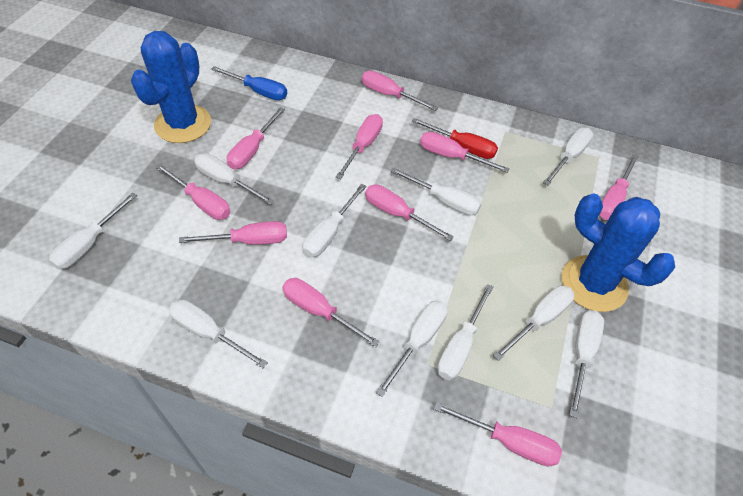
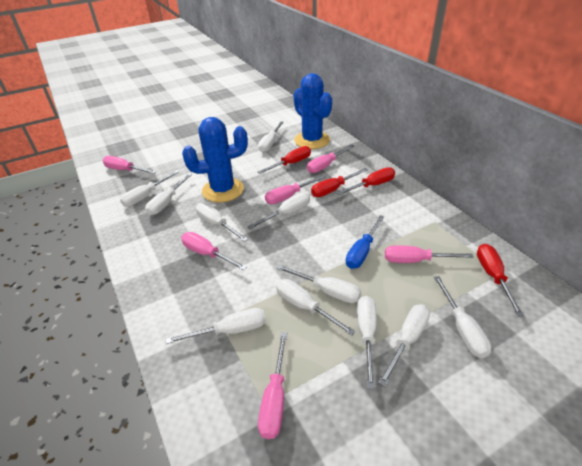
pink screwdriver: [156,164,230,220] [179,221,287,245] [227,107,285,169] [282,278,380,347] [336,114,383,179] [362,71,438,111] [365,185,454,241] [420,132,510,173] [434,402,562,466] [599,154,639,220] = 10 -> [102,156,157,174] [181,232,247,270] [258,332,287,439] [265,175,326,204] [307,144,354,173] [385,245,474,263] = 6
red screwdriver: [412,118,498,159] = 1 -> [258,146,311,174] [311,168,368,197] [336,167,395,195] [477,244,524,316] = 4
white screwdriver: [49,193,137,269] [169,300,268,368] [194,153,274,205] [303,184,366,257] [376,301,448,397] [390,168,482,215] [438,284,494,380] [493,286,574,361] [543,127,593,186] [569,310,604,418] = 10 -> [120,170,179,207] [145,173,192,215] [166,308,266,344] [196,203,248,242] [247,193,310,229] [258,122,284,153] [276,265,361,303] [276,279,356,335] [357,296,377,389] [378,304,430,387] [434,276,492,358] = 11

